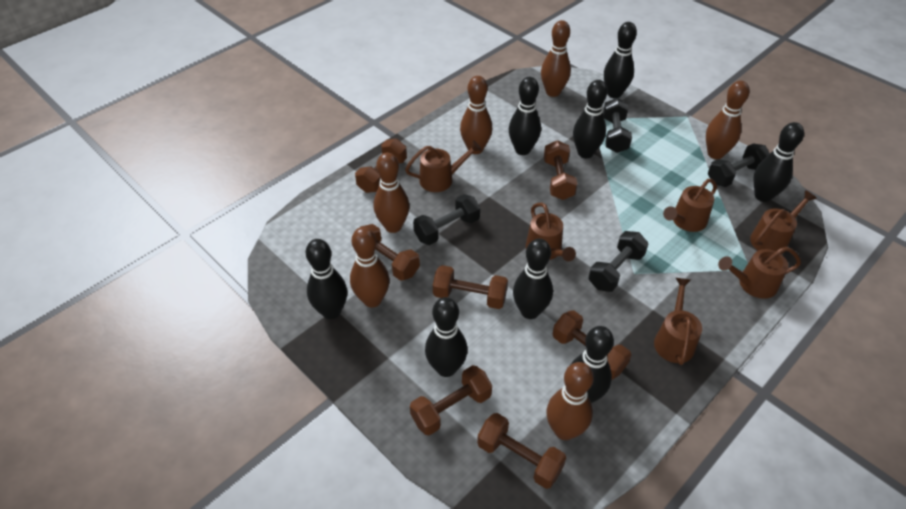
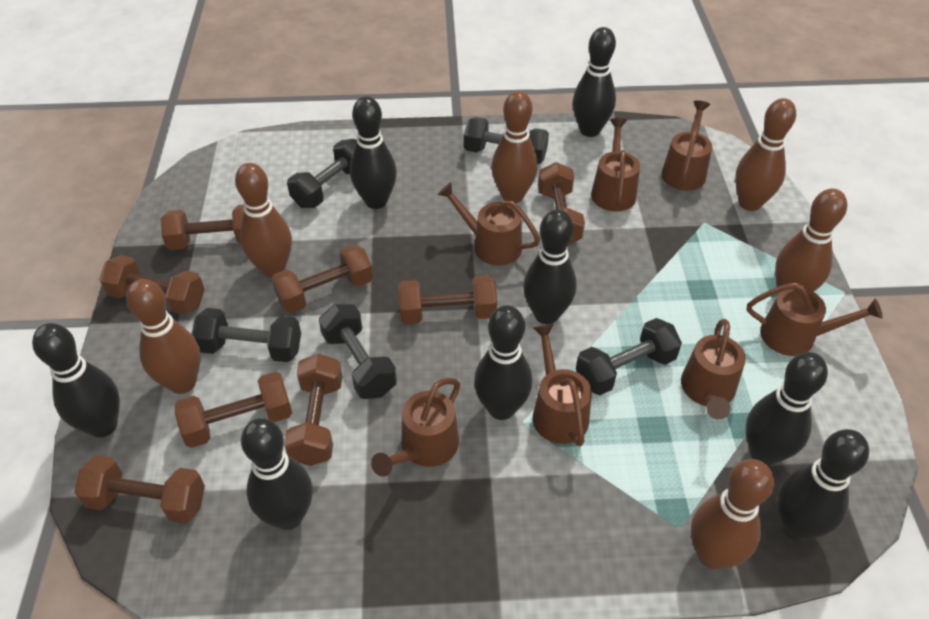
black dumbbell: [413,194,480,245] [588,231,648,292] [603,98,632,153] [708,143,770,187] = 4 -> [192,308,301,362] [287,139,357,208] [319,304,397,399] [464,117,549,164] [576,318,682,395] = 5
brown dumbbell: [355,138,407,193] [361,224,420,281] [410,365,492,436] [433,265,508,309] [477,413,566,489] [544,140,577,200] [553,310,631,380] = 7 -> [74,455,205,524] [99,255,205,315] [161,204,244,250] [175,372,292,448] [271,244,373,313] [284,354,342,466] [398,275,497,324] [538,162,585,245] = 8
brown watering can: [405,140,482,192] [526,203,576,262] [654,278,702,365] [663,179,717,232] [718,247,801,299] [750,190,817,254] = 6 -> [371,378,460,477] [438,182,540,266] [533,324,592,446] [591,118,640,212] [661,100,712,191] [681,319,746,420] [747,282,883,356] = 7

